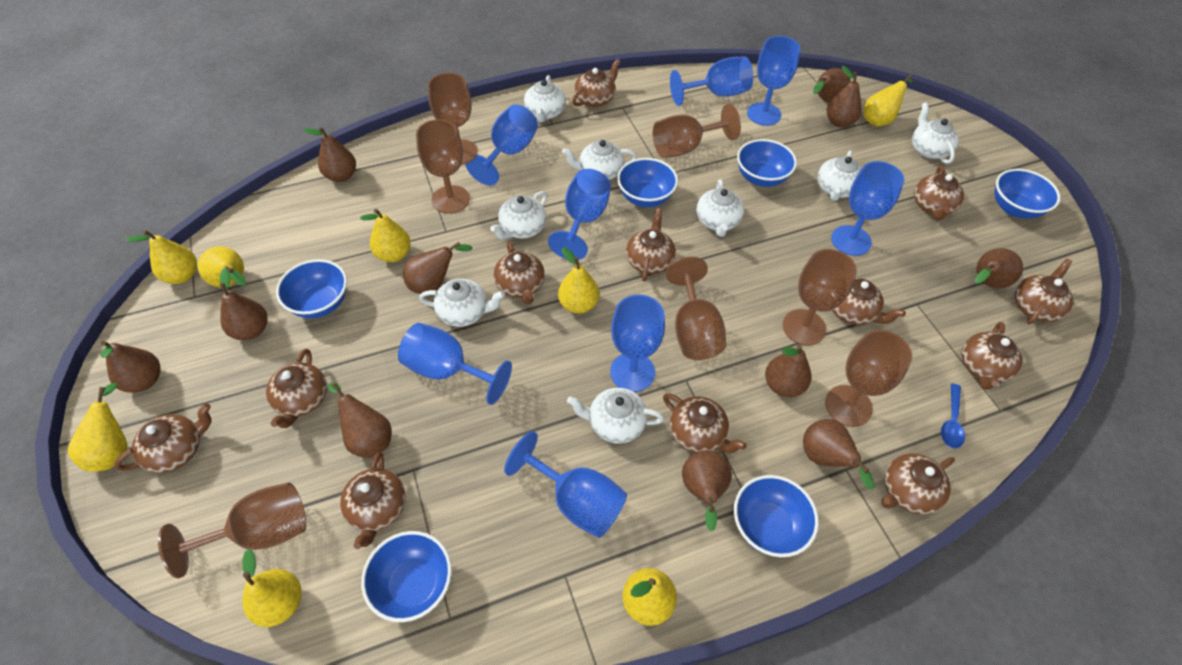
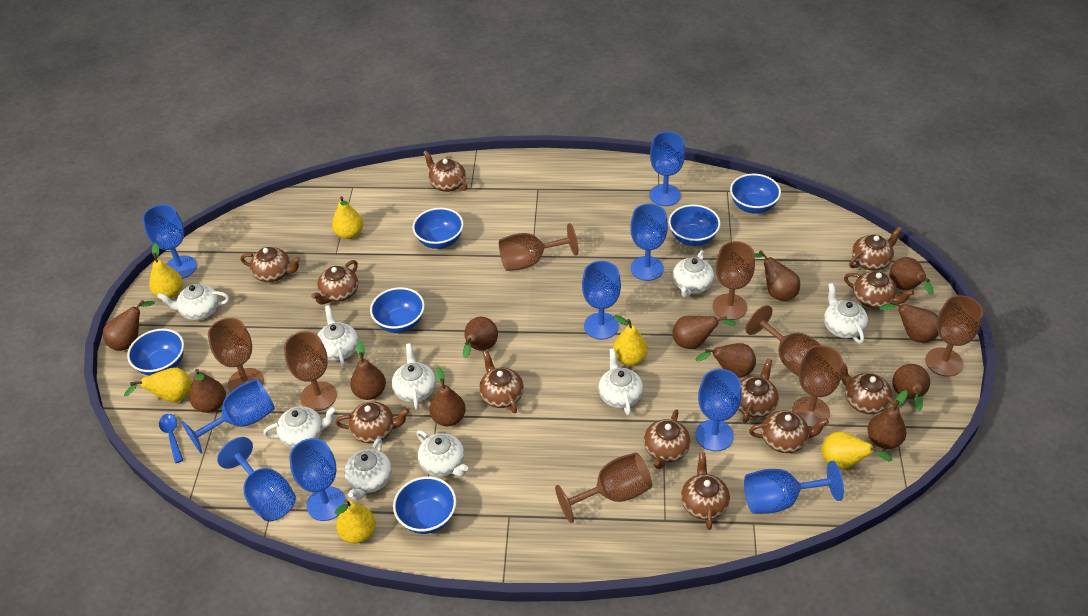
blue goblet: [398,323,512,405] [465,104,538,185] [504,431,627,538] [548,169,611,260] [610,294,665,392] [670,56,753,106] [747,36,800,126] [831,161,904,256] = 8 -> [142,204,197,279] [181,379,275,453] [217,437,296,522] [289,438,346,521] [582,261,621,340] [630,204,668,281] [650,132,685,206] [696,369,742,451] [744,461,844,514] = 9
brown goblet: [158,482,306,578] [416,119,470,214] [428,73,478,165] [653,104,741,158] [666,257,726,360] [783,249,857,345] [825,330,912,427] = 7 -> [208,318,264,392] [284,331,337,411] [499,223,578,271] [555,453,652,523] [713,241,755,320] [745,305,820,376] [792,345,843,427] [925,295,983,377] = 8
brown pear: [100,341,161,393] [220,268,268,340] [303,127,356,182] [328,383,391,458] [403,242,473,294] [682,450,732,532] [765,345,811,397] [803,419,874,490] [813,68,851,102] [827,66,862,127] [975,248,1023,288] = 11 -> [103,300,155,351] [189,369,226,413] [350,341,386,400] [429,367,466,426] [463,317,498,358] [672,316,736,349] [695,343,756,378] [755,251,800,302] [868,390,908,449] [879,301,939,343] [889,257,934,295] [892,364,930,411] = 12
white teapot: [419,279,505,327] [490,191,547,240] [524,75,566,122] [562,140,637,180] [567,388,664,444] [696,179,744,237] [818,150,862,201] [912,102,959,164] = 8 -> [157,284,229,320] [263,406,337,448] [317,305,358,366] [344,438,392,501] [392,343,436,410] [416,430,468,476] [598,348,643,416] [673,250,714,298] [824,283,868,344] = 9
yellow pear: [68,382,127,472] [126,230,197,284] [198,246,246,287] [242,548,302,627] [360,209,411,262] [558,247,599,314] [622,568,677,626] [864,74,913,127] = 8 -> [124,367,192,403] [149,243,183,298] [332,196,363,239] [335,499,376,544] [613,315,648,366] [821,431,892,469] = 6

